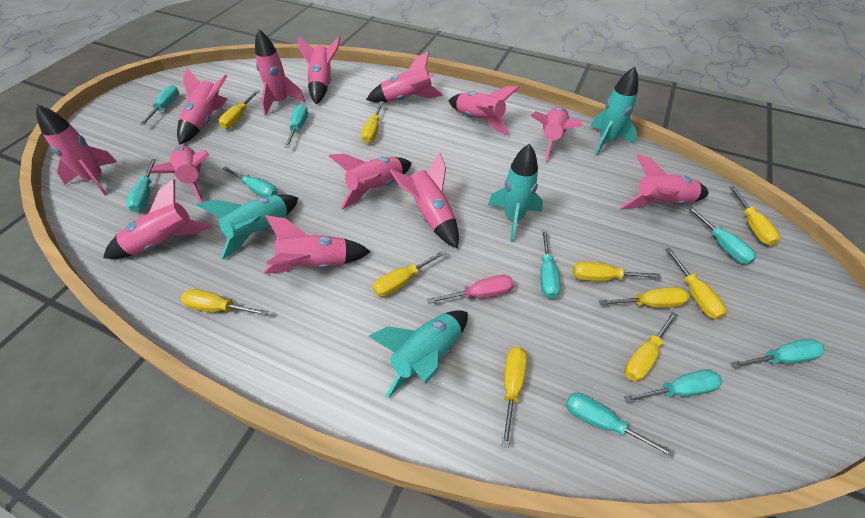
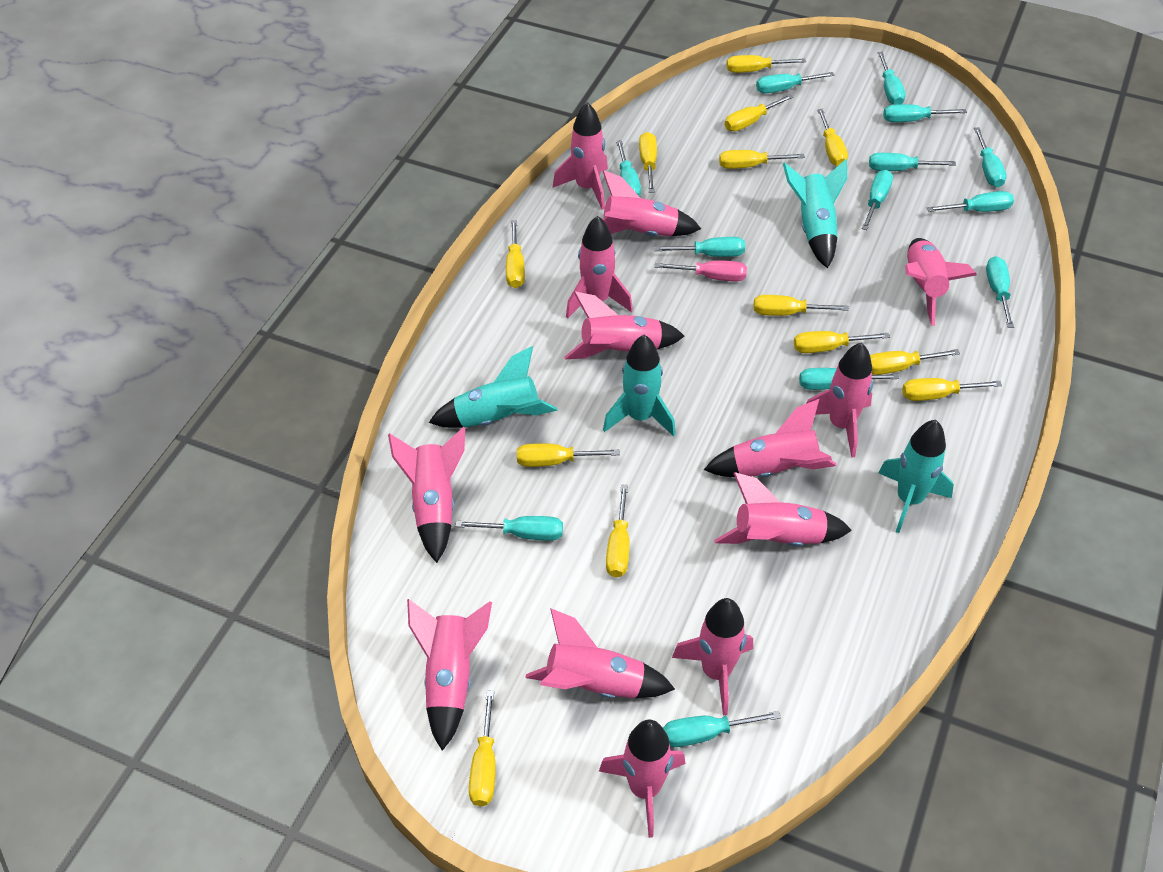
turquoise screwdriver: [126,159,156,212] [140,85,179,125] [222,166,278,197] [285,104,308,148] [540,229,561,299] [566,393,675,458] [624,369,722,403] [687,206,756,264] [732,338,825,368] = 9 -> [455,516,563,541] [616,140,641,197] [654,237,745,257] [663,711,781,747] [756,72,835,93] [799,368,899,390] [861,170,893,230] [869,153,956,171] [878,52,906,105] [883,104,967,122] [927,191,1014,212] [974,127,1007,187] [986,256,1014,328] = 13
yellow screwdriver: [181,289,268,316] [219,90,259,129] [361,101,384,143] [373,250,447,297] [502,347,527,448] [573,262,661,281] [599,287,689,308] [624,312,678,382] [665,248,727,319] [729,186,780,246] = 10 -> [469,691,496,806] [506,220,525,288] [517,443,620,467] [606,484,629,577] [639,132,657,193] [719,150,805,169] [725,94,793,131] [726,55,806,73] [753,295,849,316] [794,331,890,353] [817,109,848,166] [870,349,960,375] [902,378,1002,401] = 13

